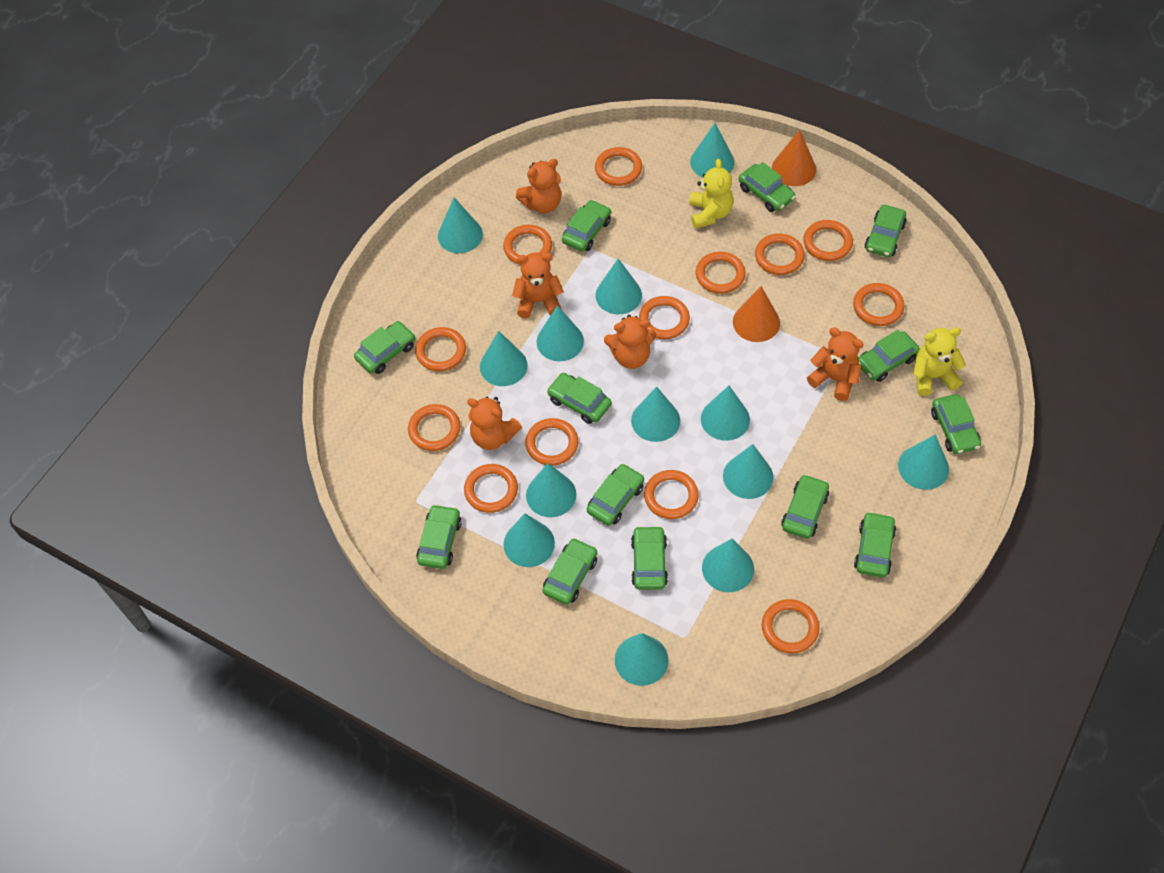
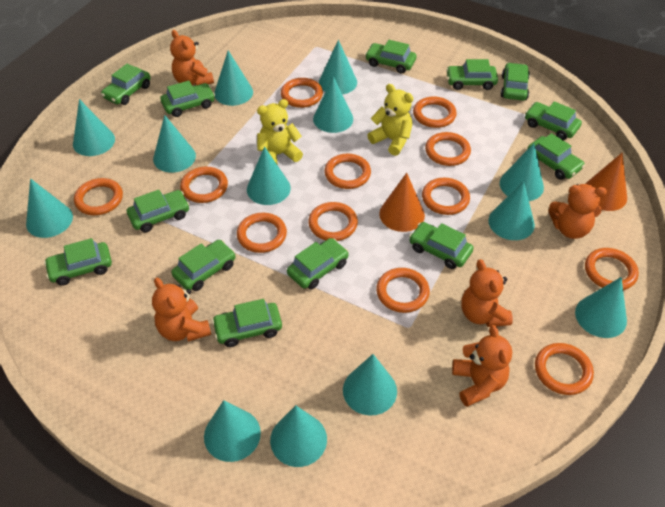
orange ring: [408,404,461,451] [415,327,466,371] [464,464,518,513] [503,225,552,265] [525,418,579,466] [595,147,642,186] [639,296,690,339] [644,470,699,519] [696,252,746,294] [755,234,805,275] [762,599,819,653] [803,220,853,261] [853,283,905,326] = 13 -> [74,178,123,216] [180,167,228,203] [237,213,287,253] [281,78,323,108] [308,202,358,241] [324,154,371,189] [376,268,430,313] [413,96,457,128] [422,178,470,215] [425,132,471,166] [535,343,594,395] [585,248,639,290] = 12

